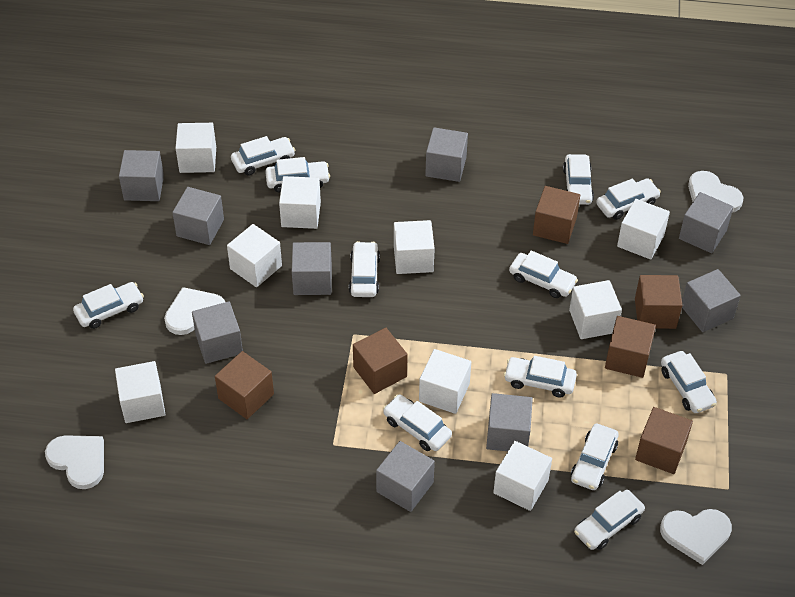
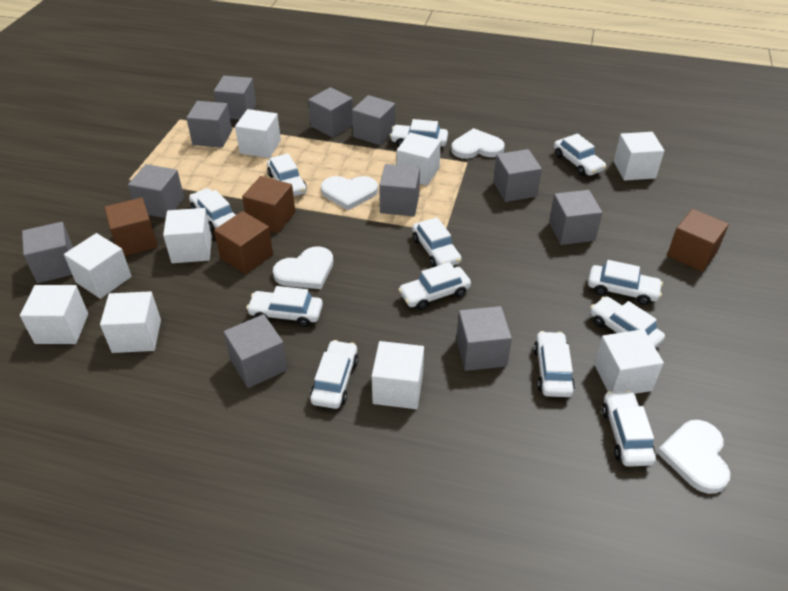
brown cube: [215,351,274,419] [353,328,408,394] [533,186,580,244] [605,316,656,378] [635,275,682,329] [635,407,693,474] = 6 -> [105,198,158,256] [214,211,273,274] [242,176,295,233] [667,209,729,272] = 4
grey cube: [119,150,164,201] [172,187,224,245] [192,302,243,364] [292,242,332,295] [376,441,435,512] [425,127,468,182] [486,393,533,451] [679,192,733,253] [682,269,741,332] = 9 -> [22,222,74,283] [128,164,184,218] [186,101,232,148] [214,76,256,120] [224,314,288,388] [308,87,353,138] [352,95,395,145] [379,164,420,216] [456,306,512,371] [493,149,542,202] [549,190,603,245] = 11

